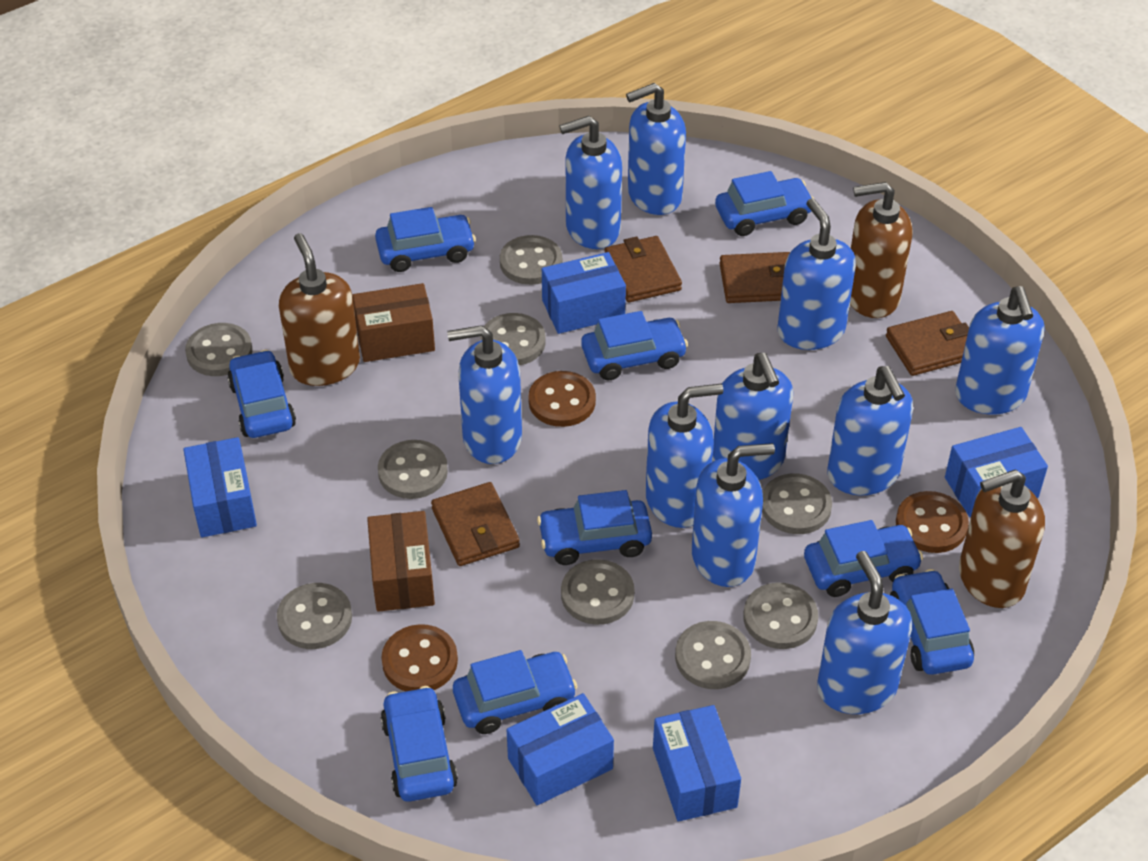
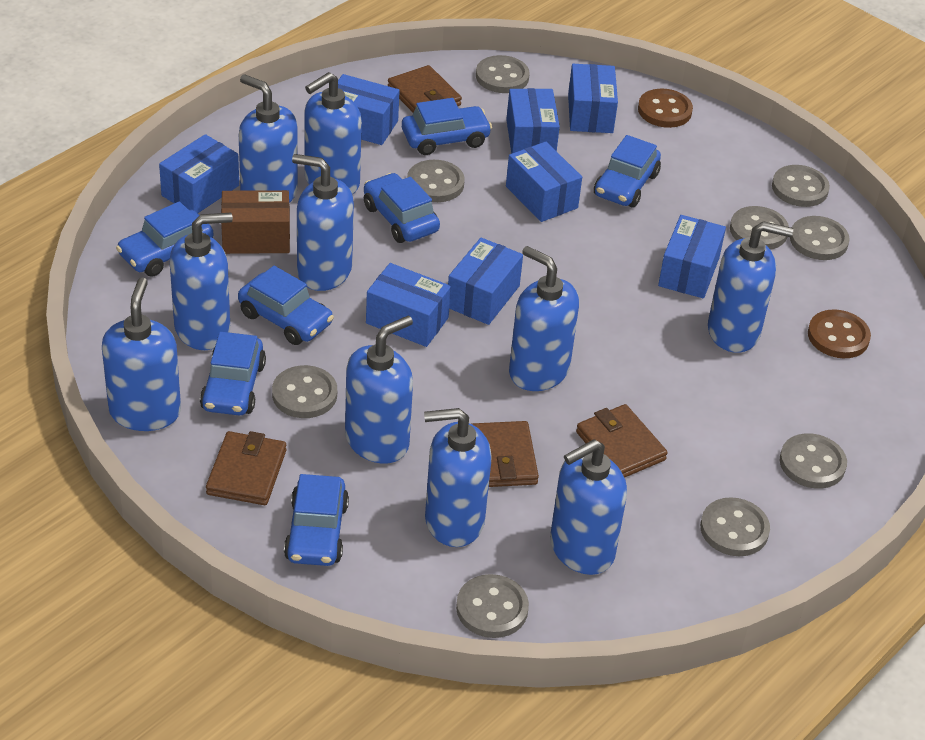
blue box: [183,437,257,538] [507,693,614,805] [542,252,626,334] [653,705,741,822] [945,427,1048,517] = 5 -> [159,134,239,213] [338,74,400,145] [366,263,451,347] [448,238,523,325] [506,88,560,154] [506,142,582,222] [568,64,618,133] [658,215,726,298] = 8
blue car: [227,350,296,438] [375,207,476,272] [380,686,458,802] [453,650,577,734] [537,490,652,565] [581,311,688,380] [715,171,814,236] [804,520,923,597] [890,569,974,675] = 9 -> [116,202,213,277] [200,332,266,415] [238,266,334,345] [284,474,349,566] [364,173,440,243] [402,98,492,155] [594,135,661,208] = 7
brown box: [352,283,435,362] [367,511,435,612] = 2 -> [221,190,290,254] = 1
brown button: [381,624,458,691] [528,371,596,427] [896,491,969,553] = 3 -> [638,89,693,128] [808,309,871,358] = 2
brown soap dispenser: [279,233,360,386] [850,182,912,318] [959,469,1045,608] = 3 -> none = 0

